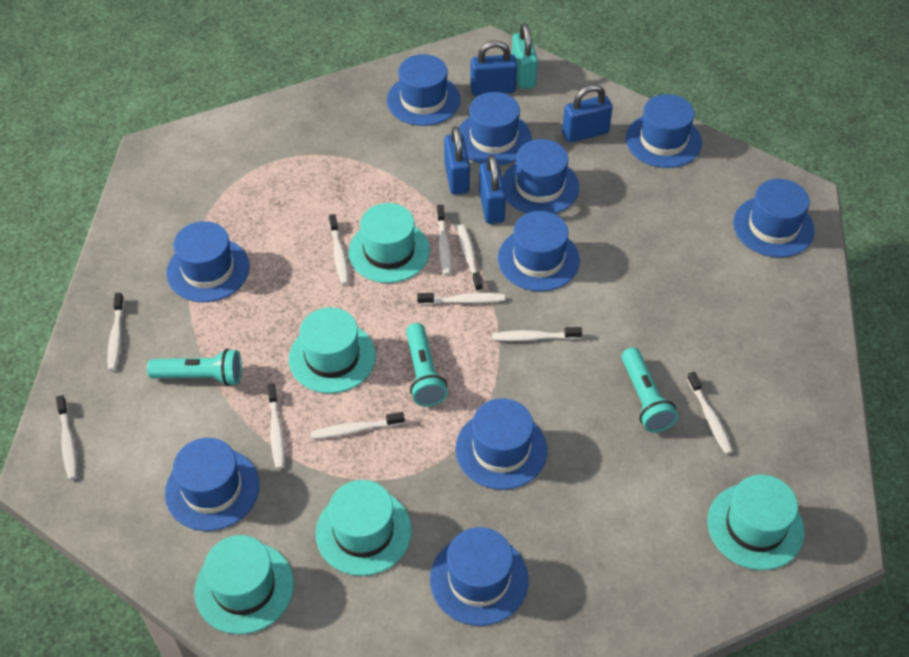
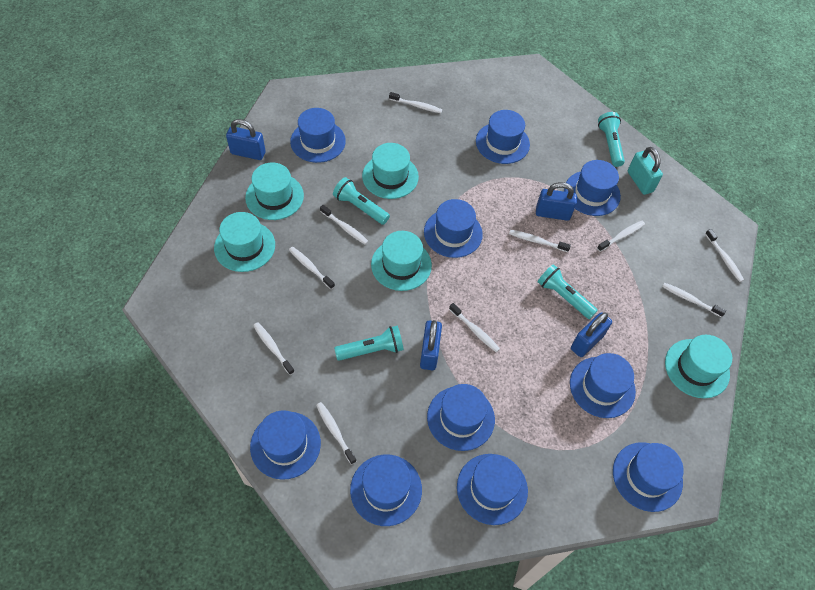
turquoise flashlight: [147,349,242,386] [406,323,448,407] [622,347,678,433] = 3 -> [333,177,390,225] [334,326,404,361] [538,264,598,319] [598,112,625,167] = 4

